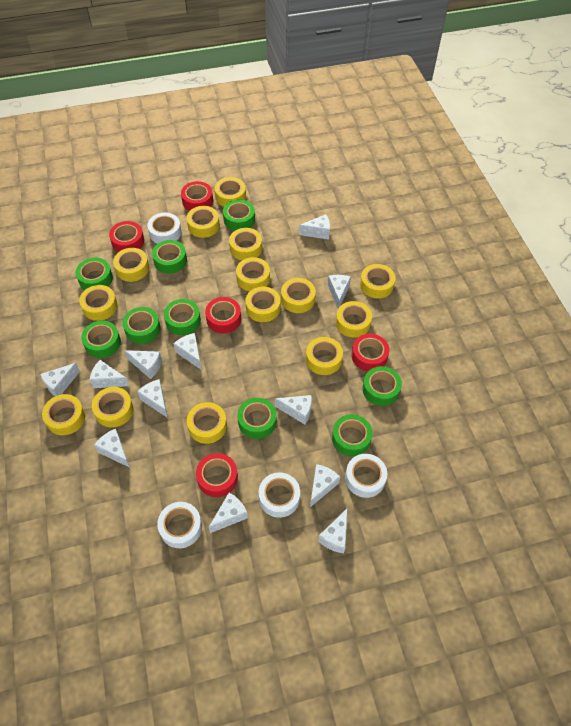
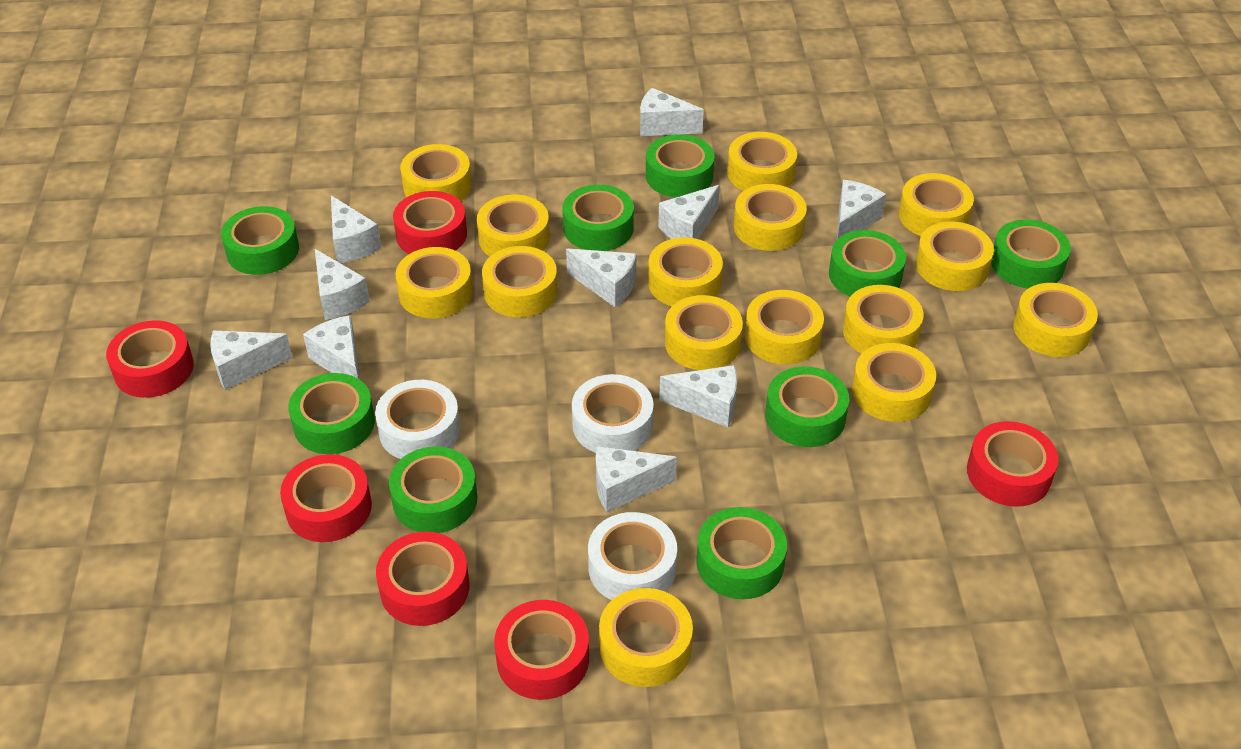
red tape: [109,221,144,252] [181,181,213,211] [196,453,238,497] [205,297,241,333] [352,334,389,371] = 5 -> [106,320,194,398] [280,454,372,542] [376,532,469,626] [393,191,467,254] [494,600,589,700] [967,421,1059,507] = 6
white cheese: [40,363,80,396] [90,360,129,388] [94,429,130,468] [124,350,162,379] [137,379,168,418] [174,333,202,370] [209,493,248,533] [275,395,312,424] [299,214,330,240] [310,464,340,507] [318,508,348,553] [328,275,351,308] = 12 -> [210,330,293,390] [303,315,359,379] [315,249,370,320] [331,195,382,263] [566,249,636,307] [596,446,677,512] [640,88,704,136] [658,185,720,239] [659,365,737,427] [837,180,886,239] = 10
white tape: [147,213,181,244] [157,502,202,548] [259,472,300,518] [345,454,387,498] = 4 -> [375,380,460,459] [572,374,654,453] [588,512,677,600] = 3
yellow tape: [42,394,85,435] [79,285,118,321] [92,387,134,428] [113,248,149,282] [187,206,220,238] [187,402,227,444] [215,177,246,207] [229,228,262,260] [236,257,270,291] [245,287,280,322] [281,278,316,313] [306,337,343,375] [336,301,372,338] [360,264,396,299] = 14 -> [395,247,473,318] [400,144,472,201] [477,195,550,256] [482,246,557,317] [599,588,693,687] [648,237,723,306] [665,295,743,370] [727,132,797,191] [734,184,807,251] [745,290,824,365] [843,285,924,354] [852,343,936,422] [899,173,974,236] [915,221,994,291] [1013,283,1098,357] = 15

